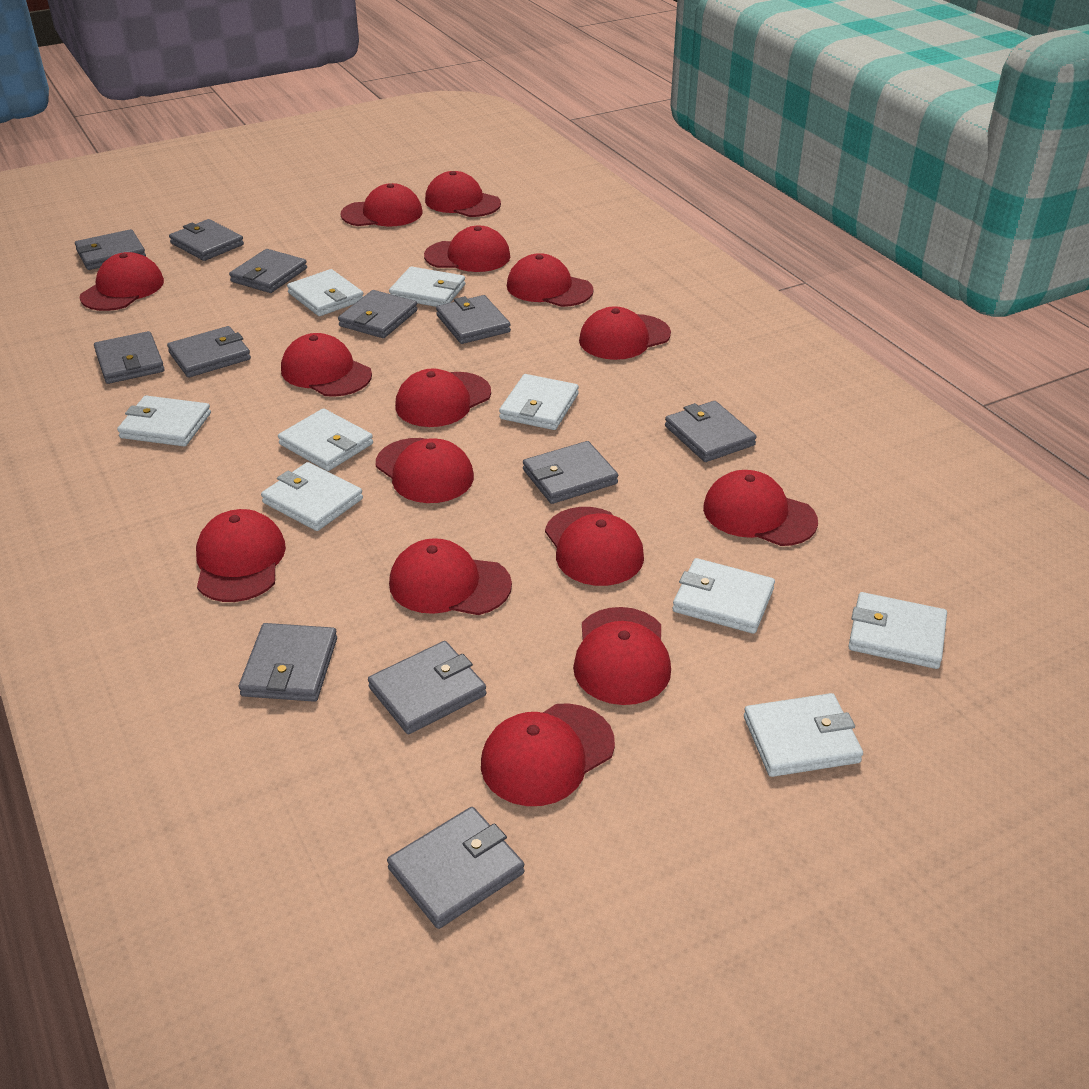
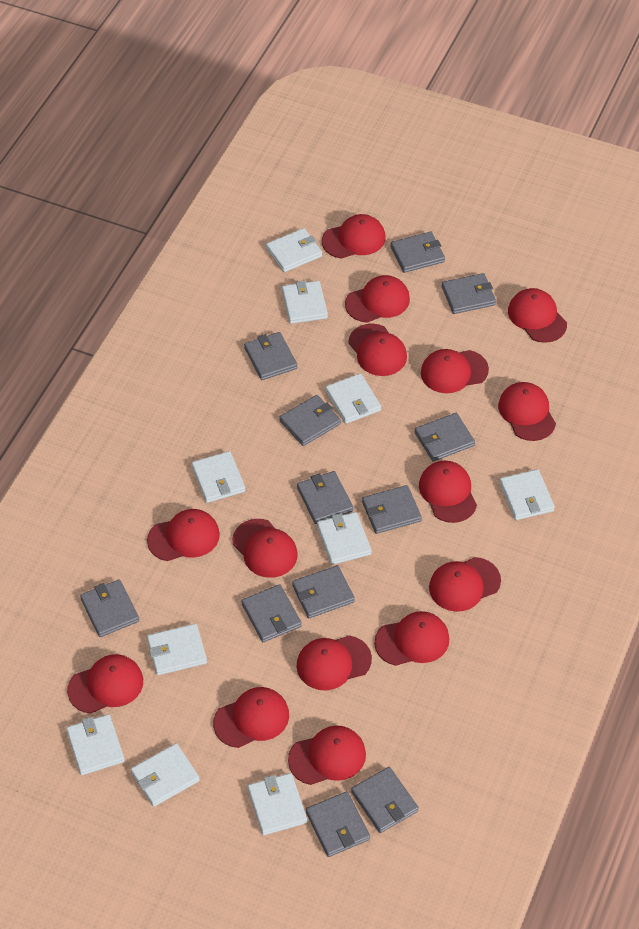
white wallet: [117,396,211,447] [261,462,363,531] [278,408,373,471] [287,269,363,316] [389,266,465,307] [499,374,579,430] [673,558,775,634] [744,693,863,777] [848,592,947,669] = 9 -> [66,714,125,775] [131,743,200,807] [147,624,207,675] [192,451,245,503] [248,773,307,835] [266,228,322,272] [282,280,328,324] [317,512,372,565] [325,373,381,424] [499,469,555,520] = 10

